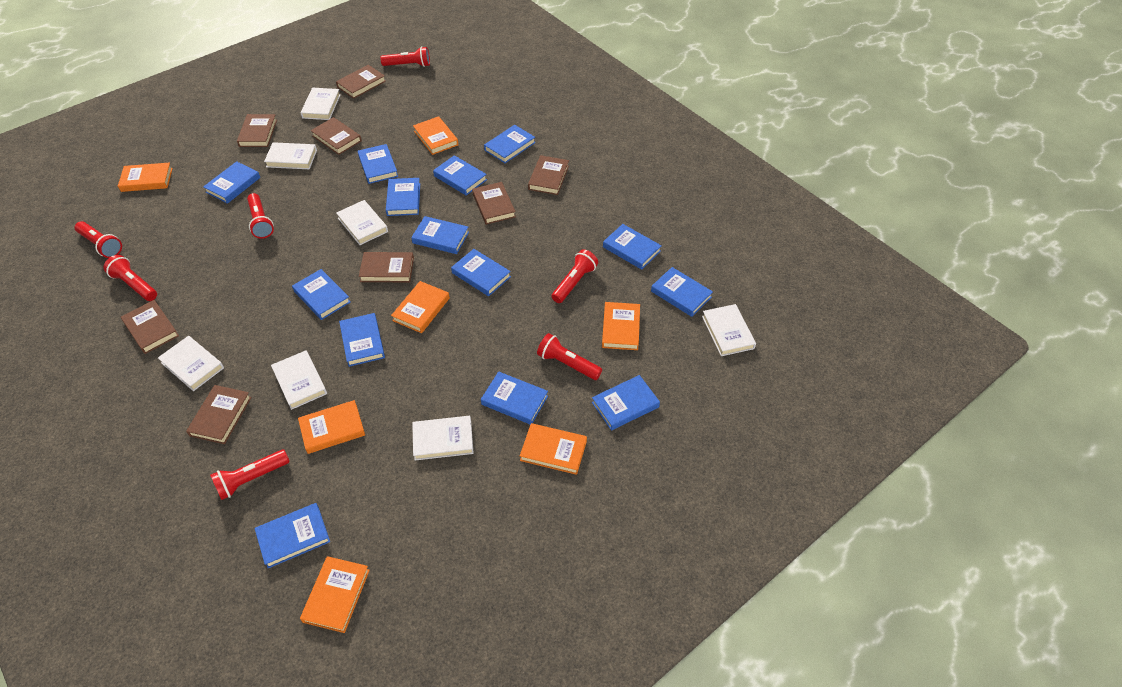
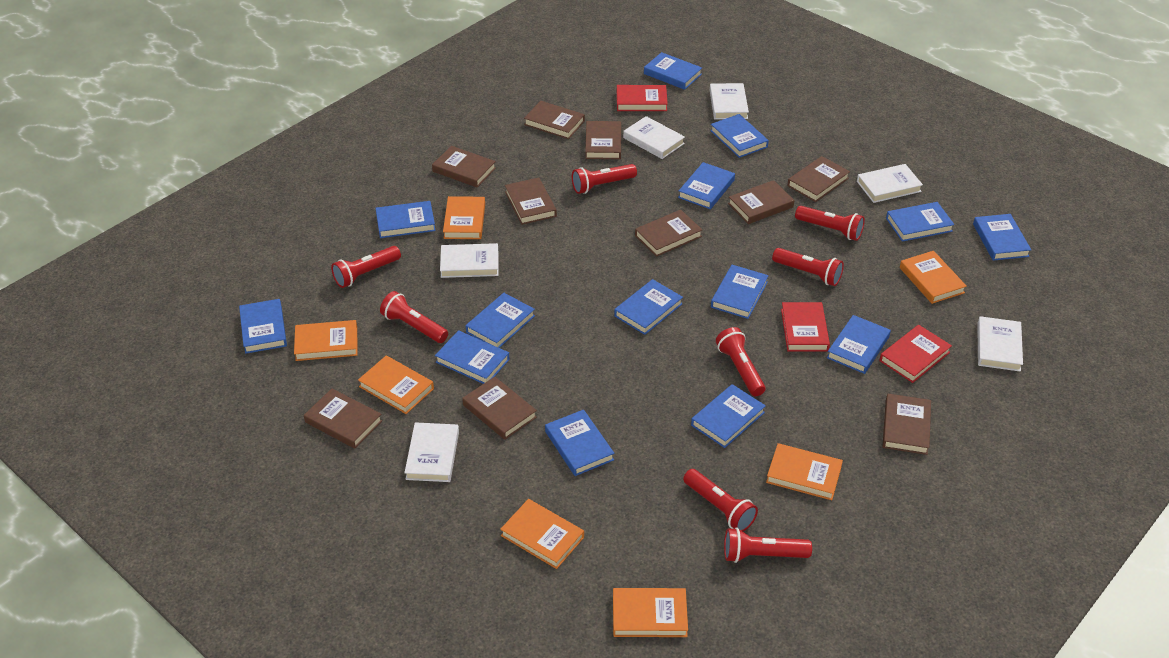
brown book: [121,300,179,354] [186,385,252,444] [237,114,277,147] [311,117,362,155] [336,65,386,99] [359,252,414,282] [472,182,516,224] [528,155,569,195] = 8 -> [304,389,382,449] [432,146,496,187] [462,377,537,440] [505,177,557,225] [524,101,585,139] [585,121,621,159] [635,210,702,257] [728,180,795,224] [788,156,850,202] [883,394,931,455] = 10
red book: none = 0 -> [617,85,668,111] [781,302,830,352] [880,325,952,383] = 3
red flashlight: [75,221,122,258] [104,255,157,301] [210,450,290,500] [247,193,274,239] [380,46,430,67] [537,333,602,380] [551,249,598,303] = 7 -> [331,246,401,288] [380,291,448,343] [572,164,637,194] [683,469,758,531] [716,327,766,396] [724,528,812,563] [772,248,844,286] [795,206,865,241] = 8
white book: [158,336,224,391] [264,142,317,169] [271,350,327,410] [300,88,340,120] [336,200,388,245] [412,416,474,460] [702,304,756,356] = 7 -> [404,422,459,482] [440,243,498,278] [623,116,685,159] [710,83,749,119] [857,164,923,203] [977,316,1023,372] = 6

